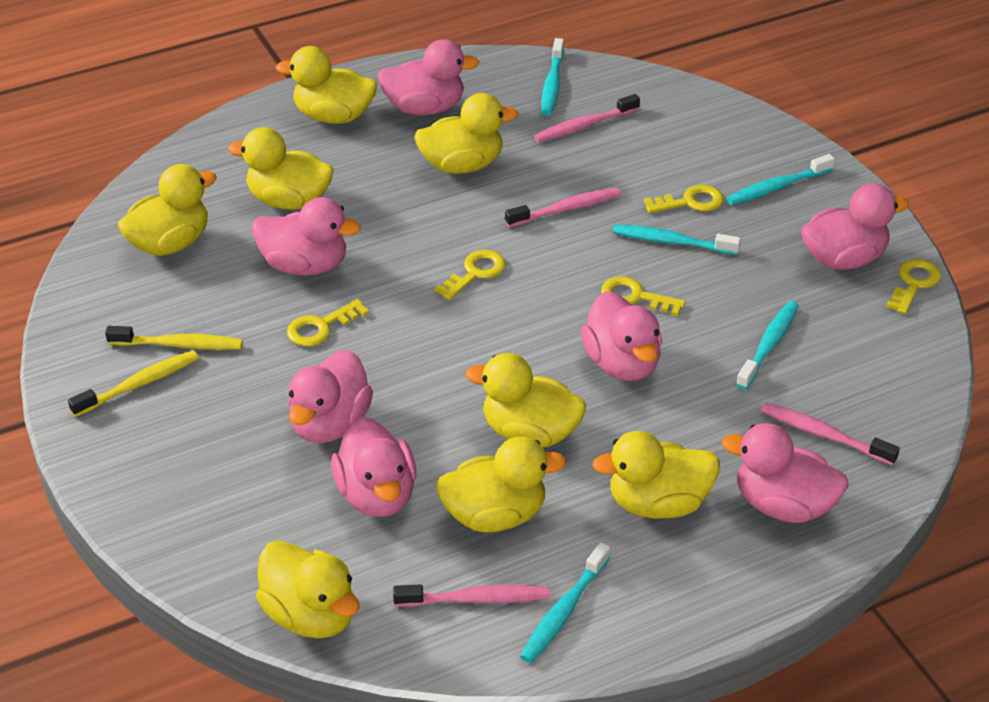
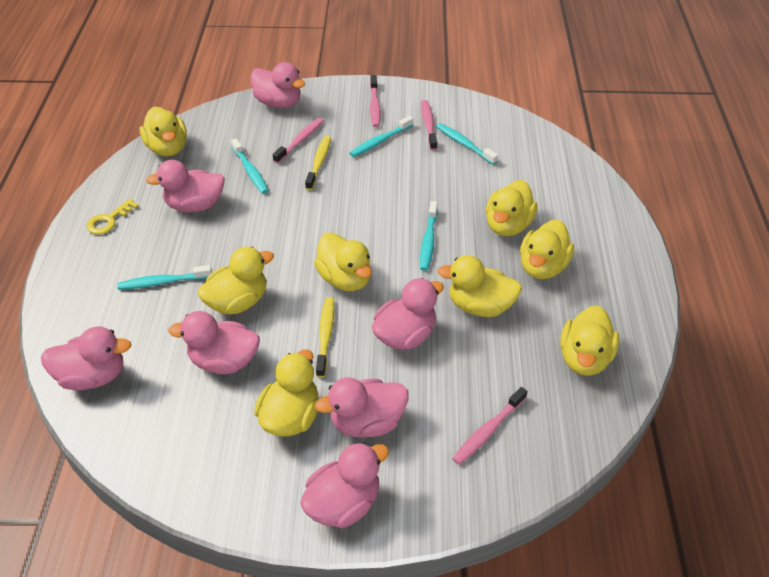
yellow key: [287,299,369,346] [434,250,506,300] [601,276,685,316] [644,185,724,213] [886,259,941,314] = 5 -> [86,199,139,235] = 1

